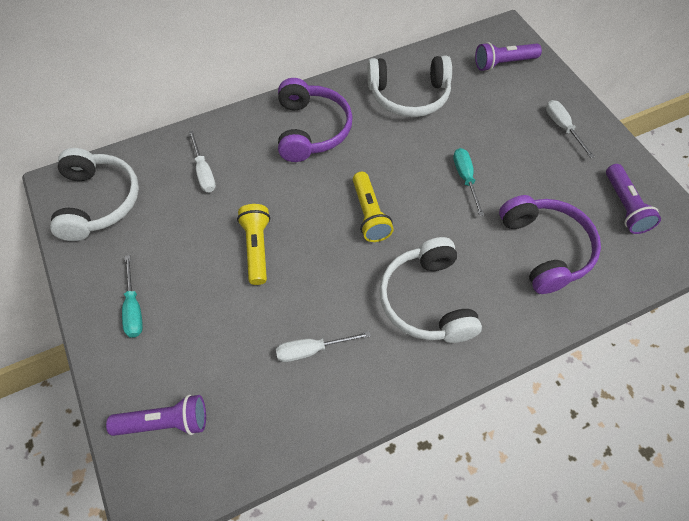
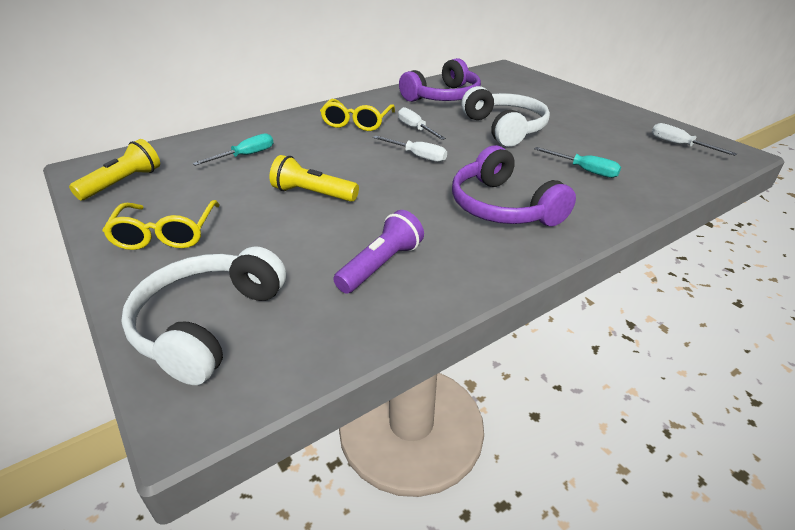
purple flashlight: [106,394,206,436] [475,42,542,71] [606,164,661,234] = 3 -> [333,210,424,294] = 1
white headphones: [50,148,139,241] [367,56,452,117] [379,237,482,343] = 3 -> [121,246,286,385] [461,86,550,147] = 2
yellow glasses: none = 0 -> [102,200,220,250] [320,99,395,131] = 2

